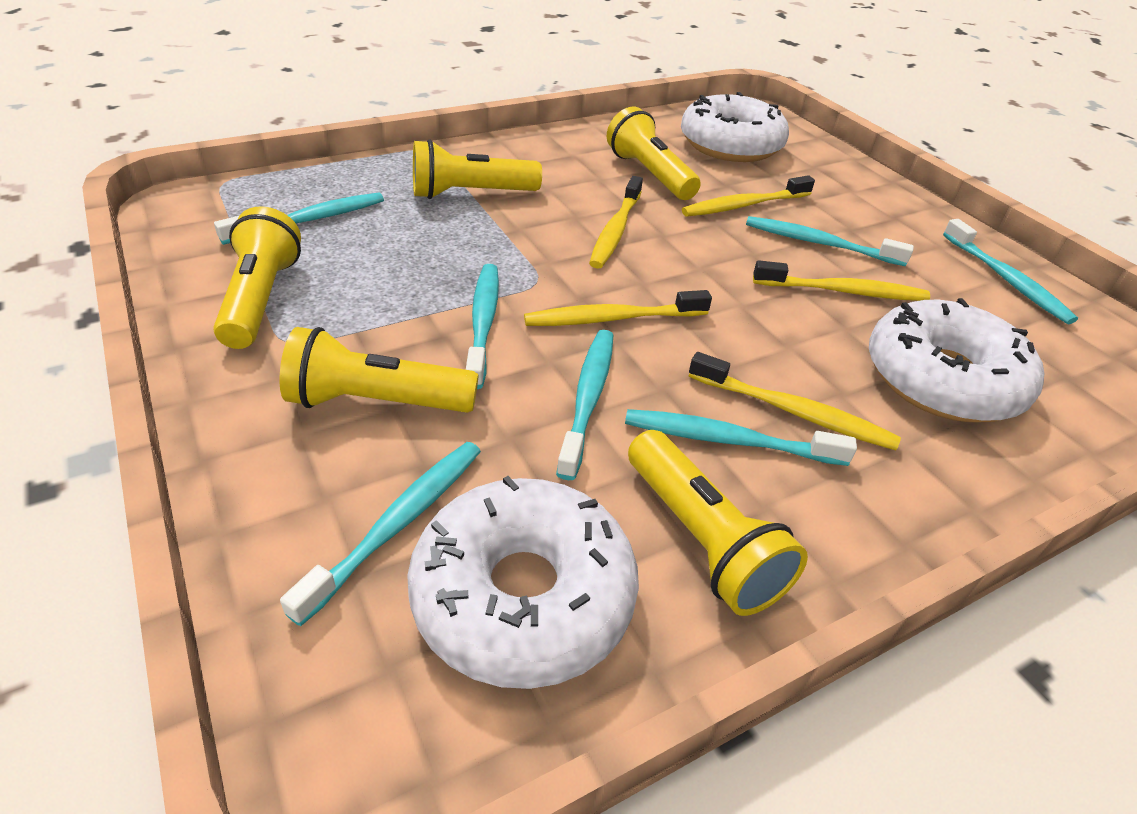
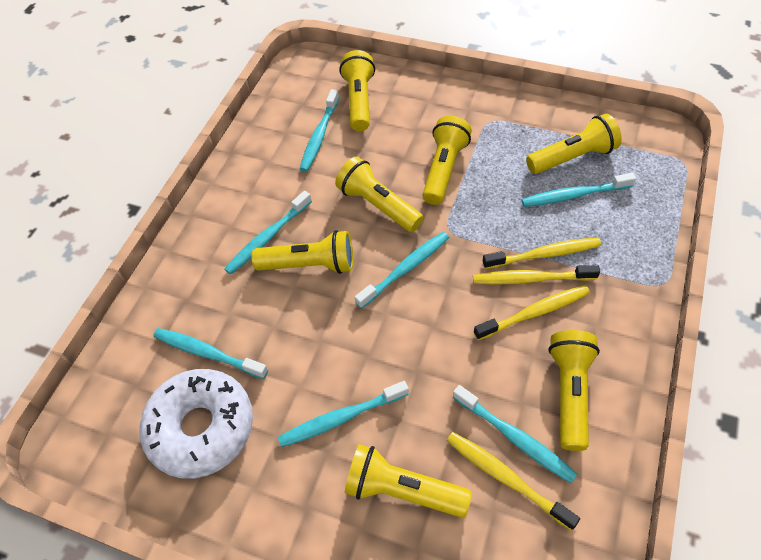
white donut: [407,476,639,689] [681,92,789,162] [869,298,1044,422] = 3 -> [140,369,253,479] = 1
yellow flashlight: [213,206,301,349] [280,327,478,413] [413,139,542,199] [607,107,701,200] [628,430,808,616] = 5 -> [251,230,353,274] [335,157,423,232] [339,50,375,131] [345,444,472,518] [422,116,472,205] [526,114,622,174] [548,330,600,451] = 7
yellow toothbrush: [524,290,712,326] [589,176,643,269] [682,175,815,217] [689,352,901,451] [753,260,930,301] = 5 -> [447,432,580,531] [473,265,600,285] [474,285,590,340] [483,238,601,269] = 4

